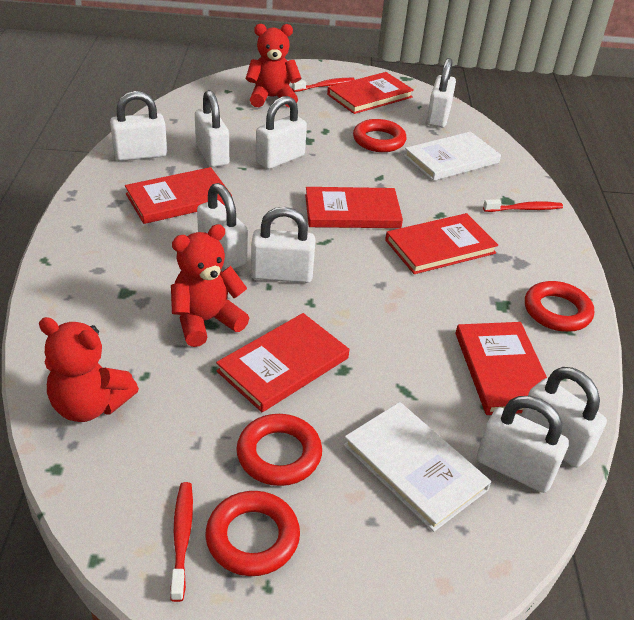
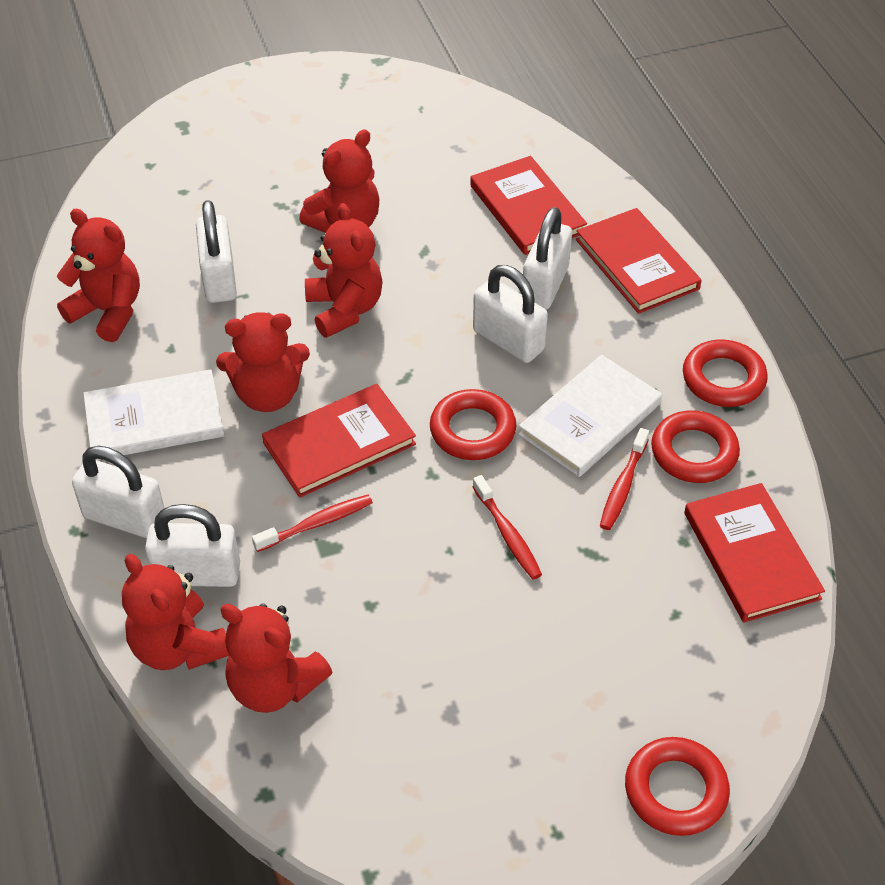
red book: [125,167,232,224] [216,313,349,412] [305,187,403,228] [327,72,414,114] [385,213,498,274] [456,322,547,415] = 6 -> [262,384,416,498] [470,156,587,255] [576,208,702,314] [684,483,825,623] = 4
red teddy bear: [39,317,139,422] [171,224,249,347] [246,24,301,107] = 3 -> [57,209,140,342] [122,554,230,670] [216,312,310,412] [220,603,332,713] [299,129,379,233] [305,203,383,338] = 6
white padlock: [110,91,167,161] [195,90,229,167] [197,183,248,269] [251,207,316,283] [256,96,307,169] [426,58,456,128] [477,396,569,493] [521,367,607,467] = 8 -> [72,446,164,538] [145,504,240,587] [196,200,237,303] [473,265,548,363] [523,207,572,310] = 5

